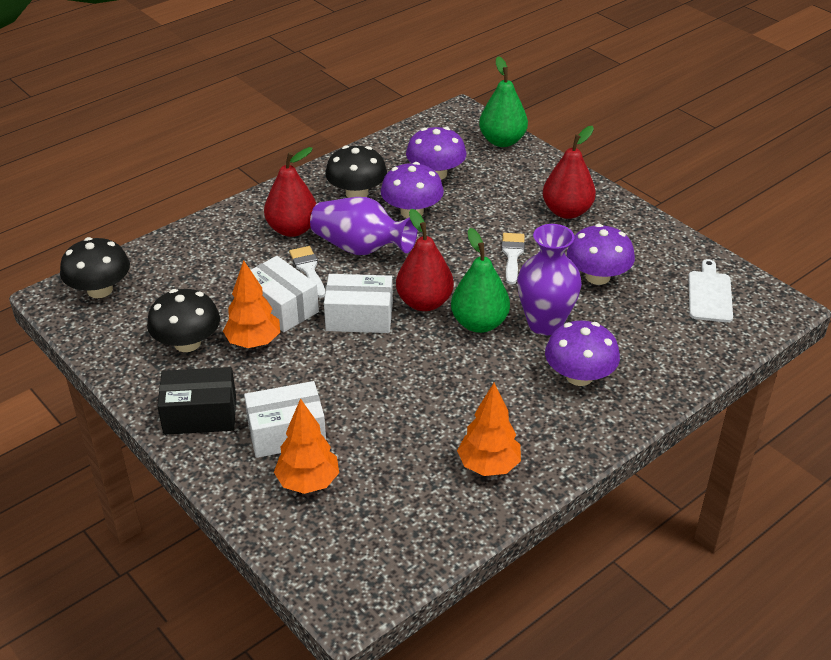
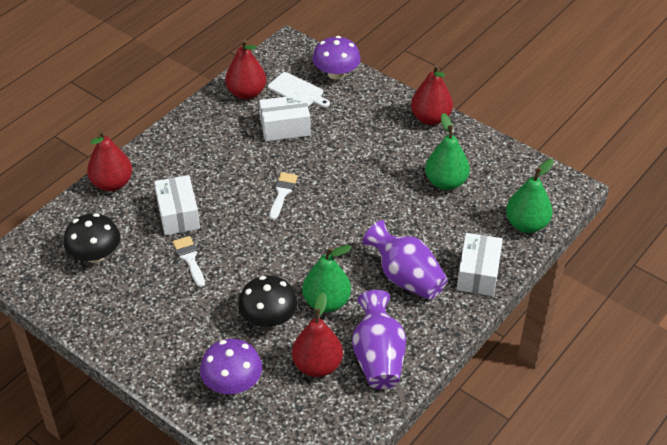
black box: [157,367,236,435] = 1 -> none = 0
black mushroom: [60,237,130,298] [147,289,220,352] [325,145,387,198] = 3 -> [64,213,121,263] [238,276,298,327] = 2
green pear: [451,228,510,333] [479,56,528,147] = 2 -> [302,245,352,312] [425,113,470,190] [506,159,554,233] = 3
orange tree: [223,260,280,348] [274,398,339,494] [457,383,521,476] = 3 -> none = 0
purple mushroom: [381,162,444,218] [406,127,466,180] [545,321,620,386] [567,224,635,285] = 4 -> [200,339,262,394] [312,36,361,79] = 2
red pear: [264,147,317,237] [396,209,454,311] [543,126,596,219] = 3 -> [87,130,132,191] [225,40,266,99] [292,292,343,377] [411,65,453,125] = 4

